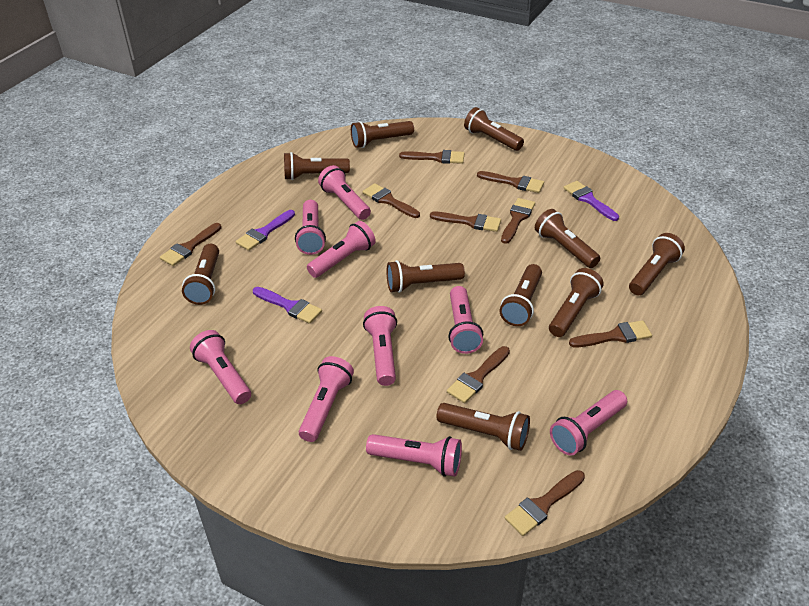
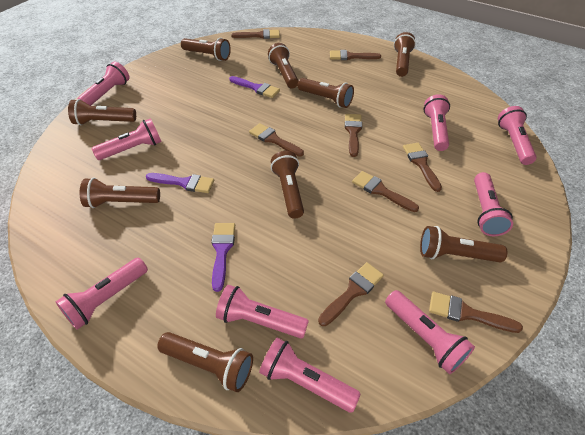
brown brush: [160,223,221,266] [362,183,420,218] [399,150,464,164] [430,212,501,232] [447,346,510,403] [477,171,544,193] [501,198,535,244] [505,470,585,536] [569,320,652,347] = 9 -> [231,29,280,39] [249,123,304,157] [318,262,384,326] [330,50,381,60] [345,114,362,157] [352,171,419,212] [403,143,442,192] [429,292,523,333] = 8
brown flashlight: [182,244,219,305] [284,152,350,180] [351,121,414,148] [387,260,465,293] [436,403,530,451] [464,107,524,151] [500,264,542,326] [535,209,600,268] [549,268,604,337] [629,233,685,295] = 10 -> [68,99,136,125] [80,178,160,208] [157,332,253,392] [181,38,231,61] [268,43,298,88] [271,151,304,219] [297,78,354,108] [394,32,416,77] [420,226,507,262] = 9

